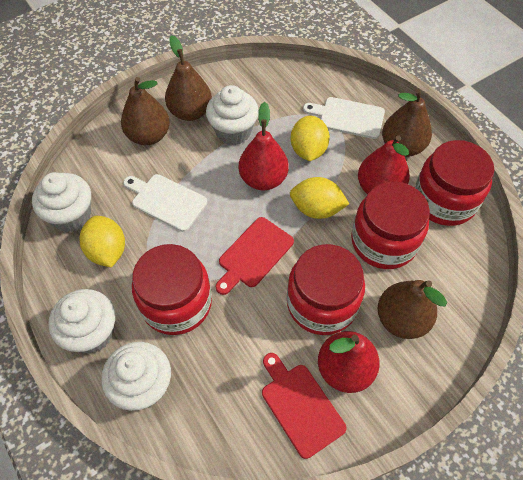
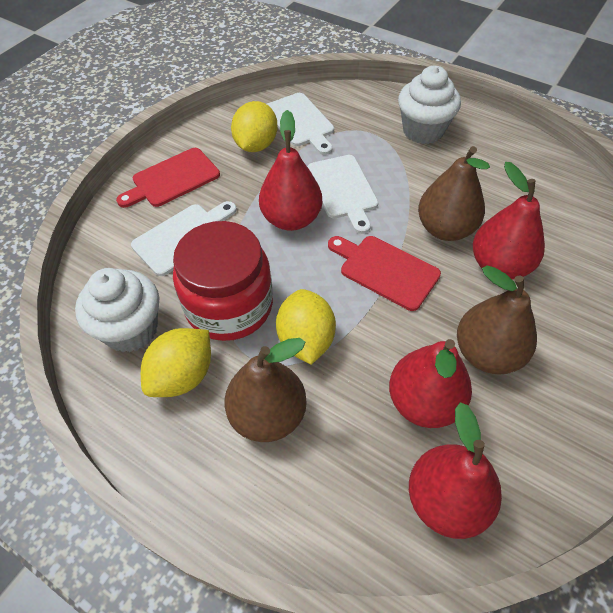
brown pear: [121,77,170,145] [165,35,212,121] [378,280,447,339] [382,89,432,157] = 4 -> [224,338,307,442] [418,146,490,241] [457,266,537,375] = 3
red jar: [132,244,212,335] [287,244,365,335] [351,181,430,269] [415,140,494,226] = 4 -> [173,221,273,341] = 1
red pear: [239,102,289,190] [318,331,380,393] [358,135,410,194] = 3 -> [259,110,322,231] [389,339,472,428] [409,402,502,539] [473,162,545,280] = 4
white cupcake: [32,172,91,232] [48,289,115,354] [101,342,171,411] [206,85,259,145] = 4 -> [75,268,159,352] [398,66,461,144] = 2
white cutting board: [123,174,207,232] [303,97,385,139] = 2 -> [131,201,237,276] [267,93,334,155] [308,155,378,234] = 3

